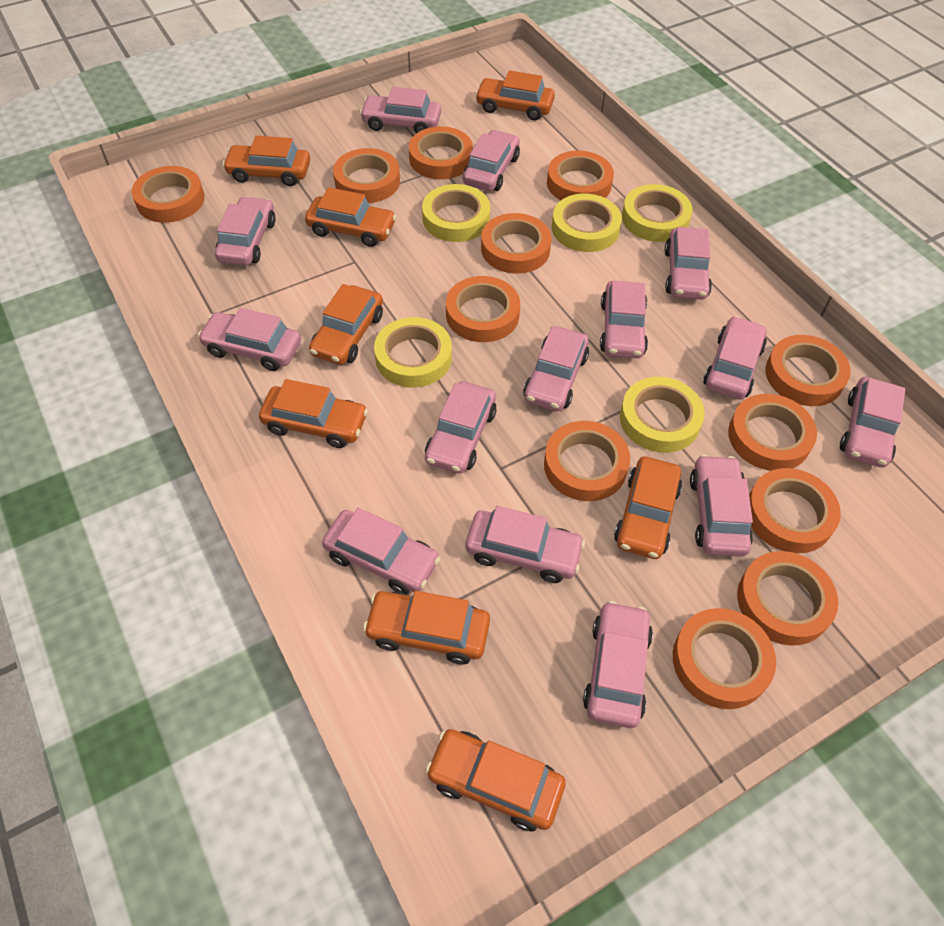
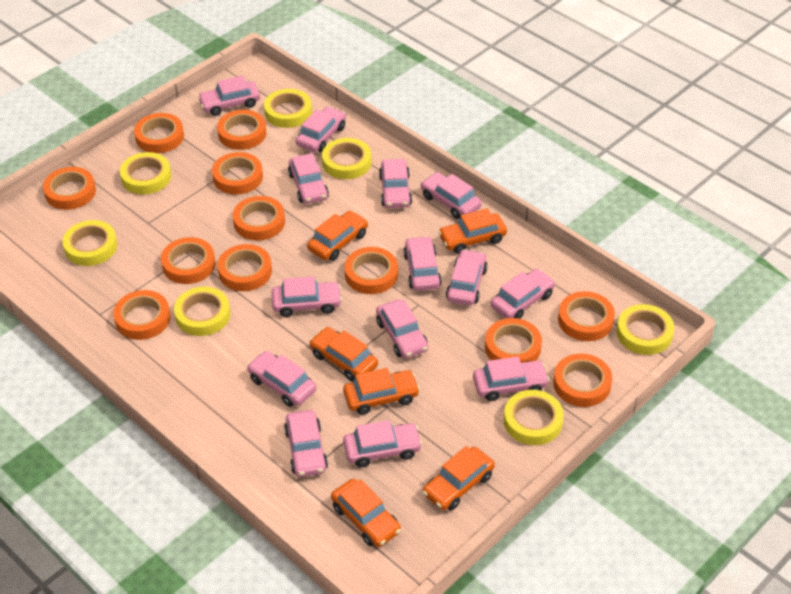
orange car: [223,136,310,186] [259,379,368,448] [305,187,396,247] [309,284,383,365] [363,591,490,664] [425,729,566,831] [475,70,555,120] [614,456,682,559] = 8 -> [307,211,368,261] [309,327,378,382] [331,479,401,547] [343,368,420,415] [422,446,495,510] [438,208,507,254] = 6
yellow tape: [374,317,452,388] [422,184,490,242] [552,194,622,252] [620,377,705,453] [622,184,693,242] = 5 -> [62,220,117,266] [120,152,171,195] [174,287,230,336] [264,89,312,128] [322,138,372,179] [504,390,564,445] [617,304,674,355] = 7

